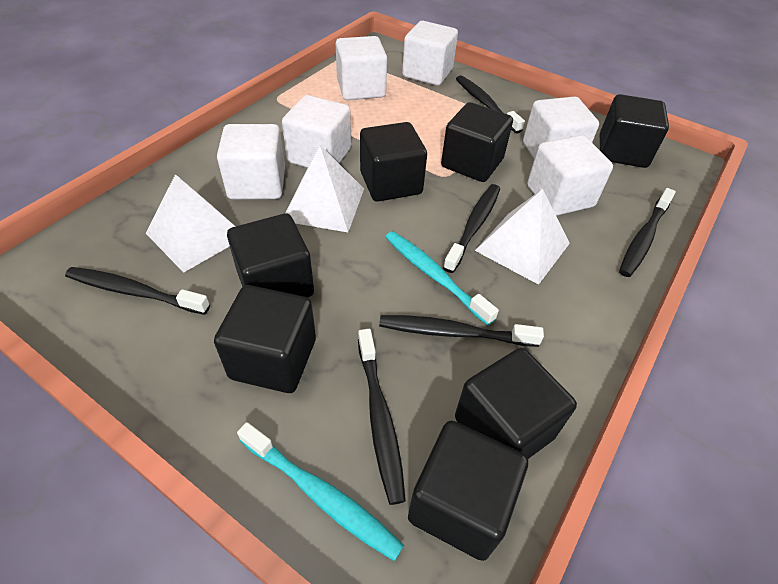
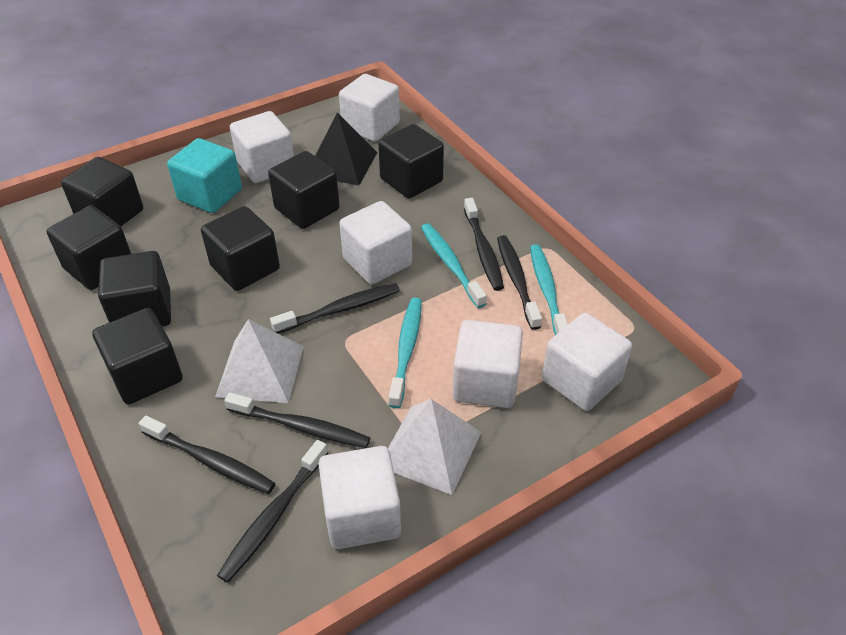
black pyramid: none = 0 -> [315,112,377,185] = 1
turquoise cube: none = 0 -> [167,138,242,213] = 1
turquoise toothbrush: [237,422,404,561] [385,231,499,325] = 2 -> [388,297,422,408] [421,223,487,308] [530,244,568,335] = 3
white pyramid: [146,174,236,273] [285,145,364,232] [475,189,570,285] = 3 -> [215,319,304,403] [388,399,481,495] = 2

